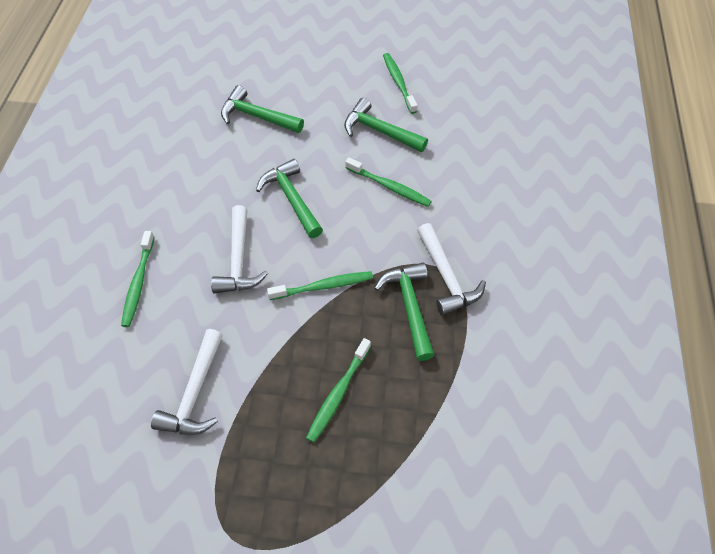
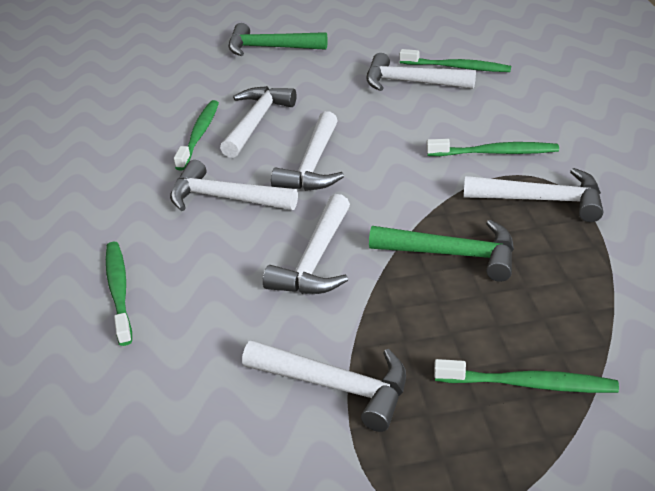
green hammer: [221,85,304,133] [256,159,323,238] [344,98,428,152] [374,263,435,361] = 4 -> [228,23,328,56] [369,220,514,282] = 2
white hammer: [151,329,223,435] [211,205,268,293] [417,223,486,315] = 3 -> [170,160,298,211] [220,86,297,158] [242,340,406,432] [263,194,350,294] [271,111,344,191] [366,53,476,91] [464,168,603,222] = 7

